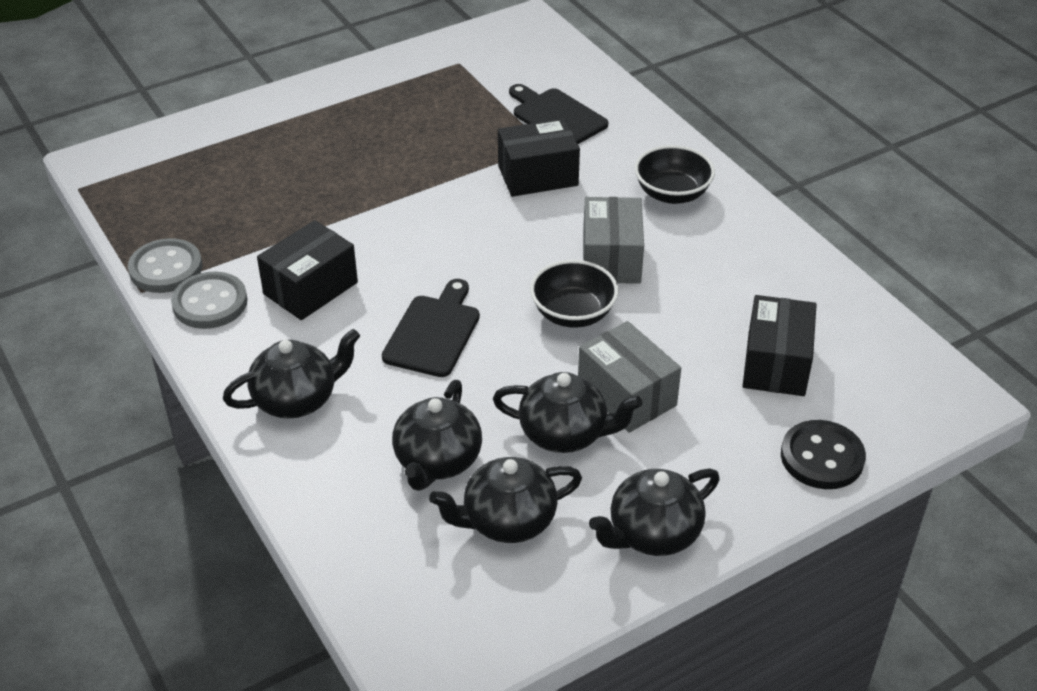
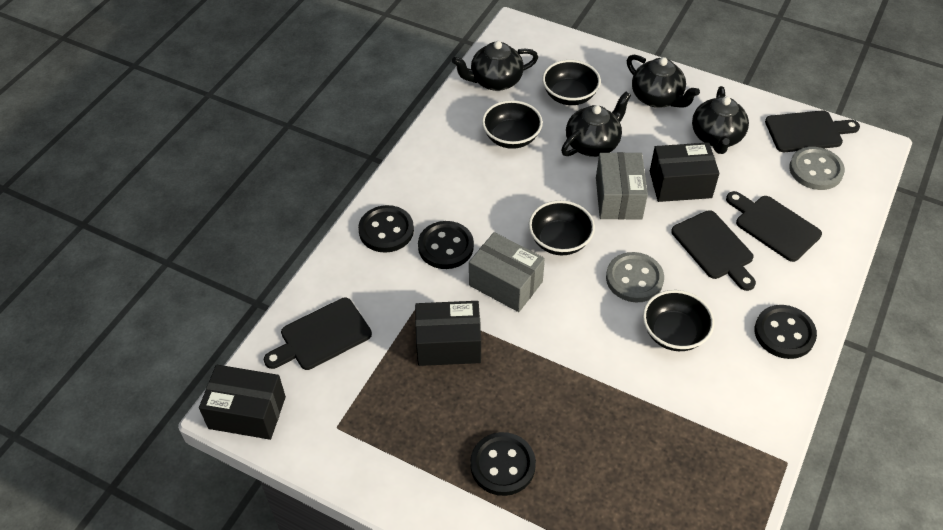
black bowl: [530,260,618,328] [635,145,715,204] = 2 -> [482,100,543,149] [529,200,595,255] [542,60,601,105] [643,290,714,351] = 4
black button: [781,420,866,489] = 1 -> [358,205,414,253] [418,221,474,269] [470,432,536,496] [755,305,817,359] = 4
black cutting board: [382,279,480,377] [509,84,608,144] = 2 -> [264,298,372,370] [671,210,756,291] [726,191,822,262] [765,110,860,152] = 4
black teapot: [223,329,360,419] [392,380,482,491] [429,457,582,543] [493,372,642,453] [589,468,720,556] = 5 -> [452,41,538,91] [561,92,631,157] [627,55,700,108] [692,86,749,154] = 4

